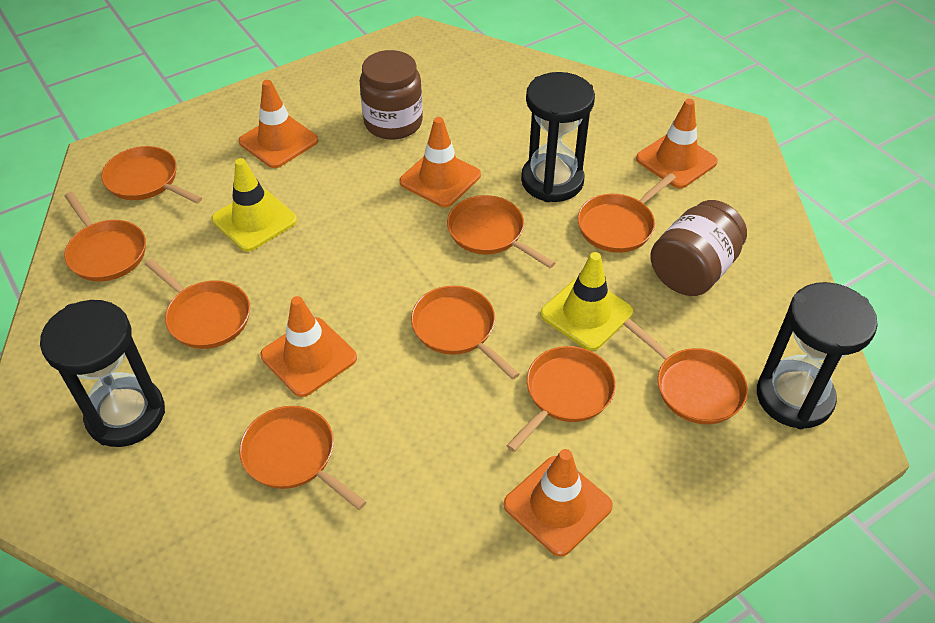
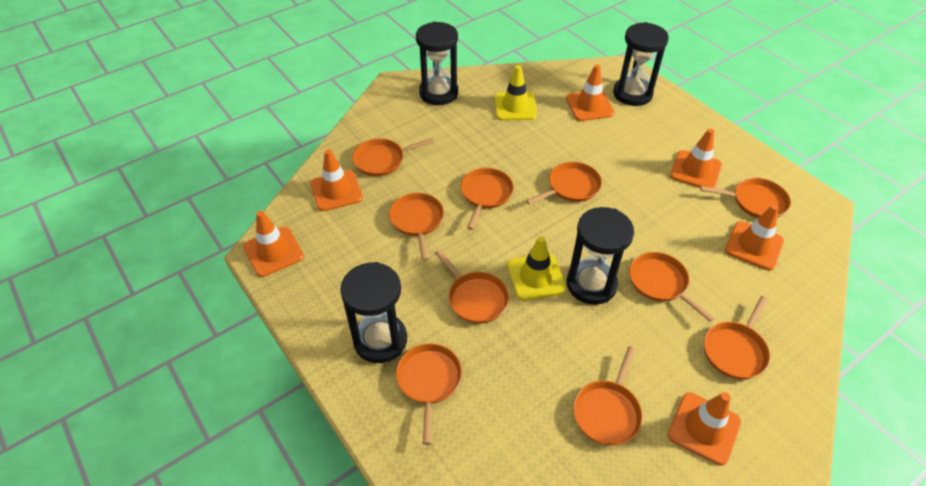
black hourglass: [40,300,165,447] [521,72,595,202] [757,282,878,429] = 3 -> [340,262,407,363] [416,22,458,105] [567,207,634,305] [613,22,669,106] = 4
brown jar: [360,50,423,140] [650,200,747,296] = 2 -> none = 0
orange pan: [64,192,146,282] [101,146,202,204] [145,259,250,349] [239,406,366,510] [411,286,520,380] [447,195,555,268] [506,346,616,452] [578,173,676,253] [623,319,748,425] = 9 -> [352,138,434,177] [389,193,444,261] [396,343,462,445] [435,249,509,324] [461,168,514,230] [526,162,602,205] [573,346,643,446] [629,252,715,322] [700,178,791,218] [704,296,770,379] = 10
orange traffic cone: [239,80,318,168] [261,296,357,397] [399,117,481,207] [504,449,613,557] [636,99,718,189] = 5 -> [243,211,304,277] [310,149,363,211] [566,65,615,121] [668,392,741,465] [670,129,722,188] [725,205,784,270] = 6

